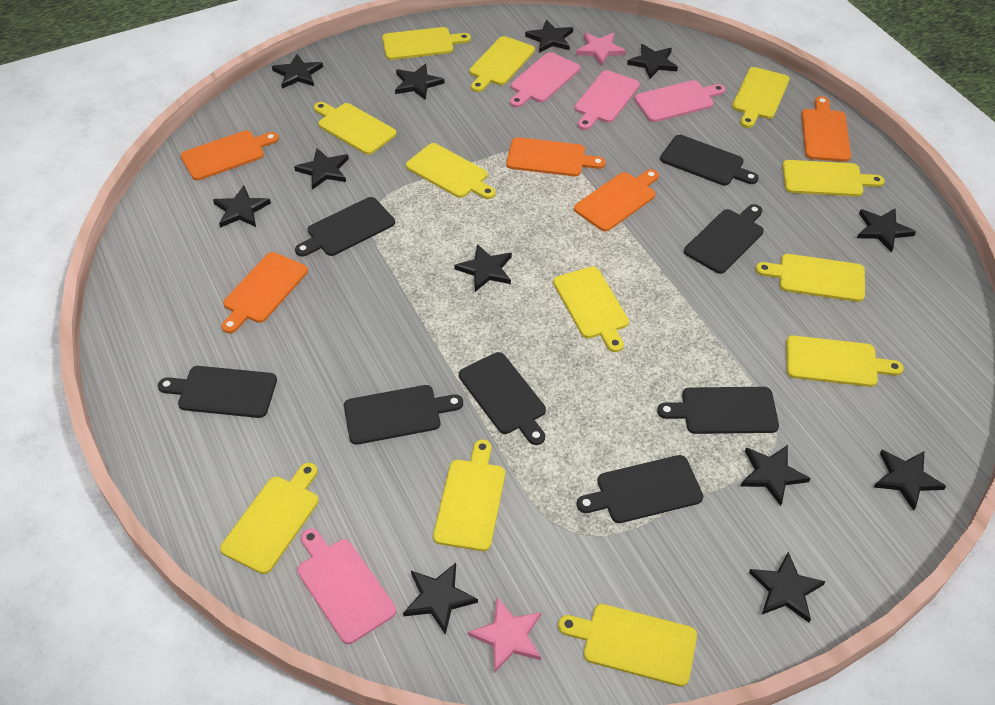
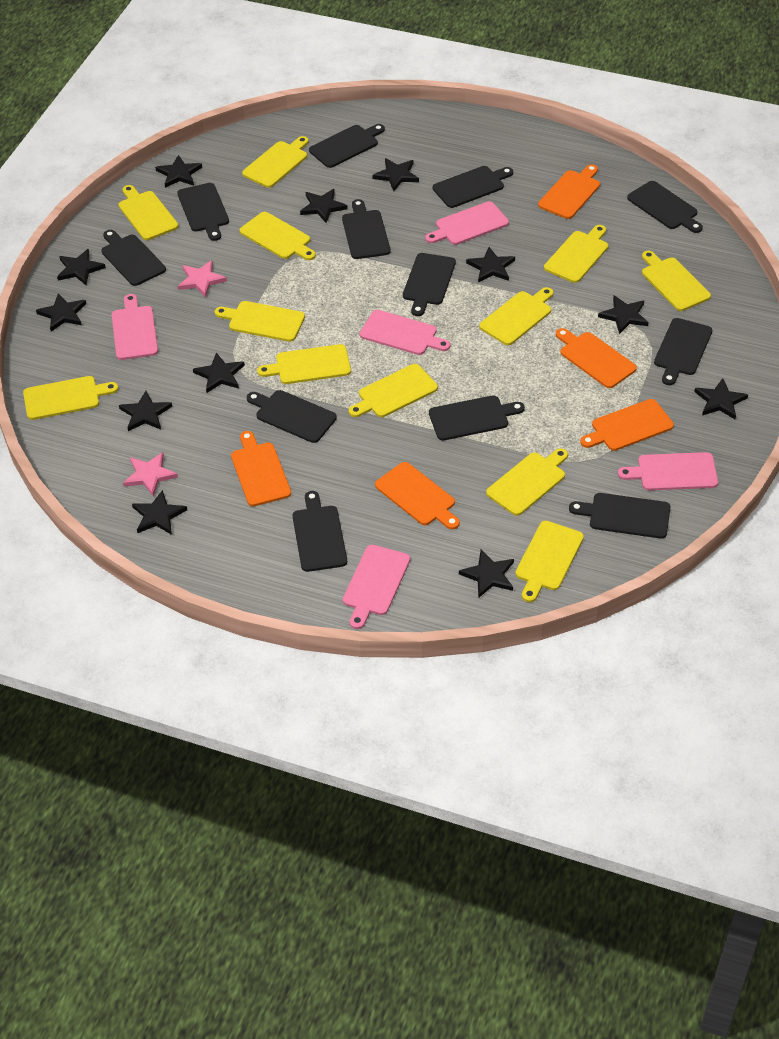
black cutting board: [158,366,277,418] [295,197,395,257] [344,385,463,445] [459,352,546,445] [577,455,703,523] [657,387,779,434] [660,135,759,186] [684,204,764,274] = 8 -> [101,230,166,286] [177,183,229,241] [247,390,337,443] [292,491,347,572] [309,124,385,168] [342,199,391,259] [403,253,456,316] [429,395,525,440] [433,166,513,208] [569,493,670,539] [627,181,703,233] [654,318,712,385] = 12
pink cutting board: [297,528,396,644] [510,52,580,108] [574,70,640,130] [634,80,726,122] = 4 -> [112,294,158,360] [343,545,410,629] [360,310,450,355] [425,201,509,245] [618,452,718,491] = 5

